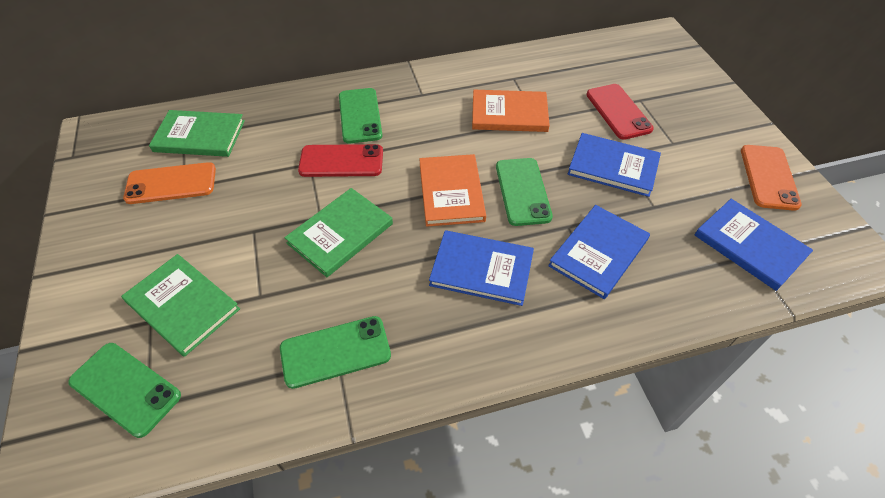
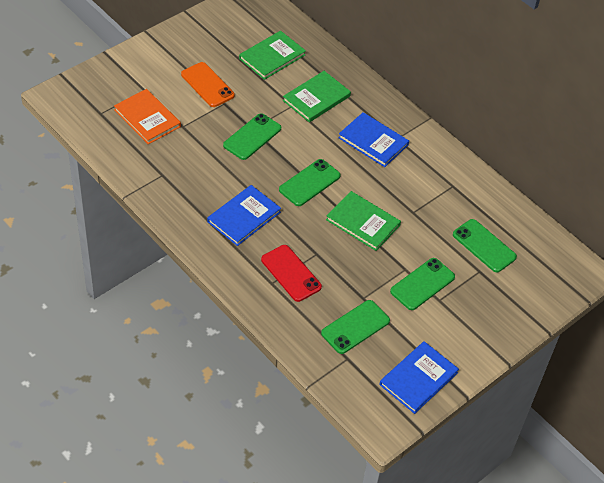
blue book: [429,230,534,306] [548,205,650,299] [568,133,661,197] [695,199,813,291] = 4 -> [207,185,281,246] [338,112,409,167] [379,341,459,414] = 3
green phone: [68,343,181,438] [280,316,391,389] [339,88,382,143] [496,158,553,226] = 4 -> [223,113,281,160] [279,159,341,206] [321,300,390,354] [390,258,455,310] [453,219,517,272] = 5
orange book: [419,154,486,227] [472,90,550,132] = 2 -> [114,89,181,144] = 1
orange phone: [123,162,216,204] [741,145,802,211] = 2 -> [181,62,235,107] = 1
red phone: [298,144,383,177] [587,84,654,140] = 2 -> [261,245,322,302] = 1

